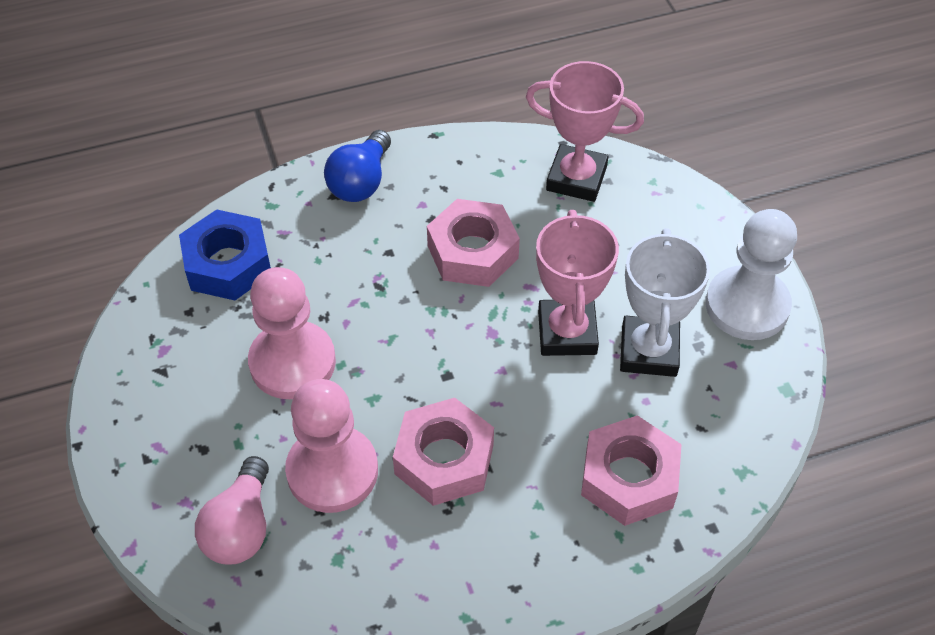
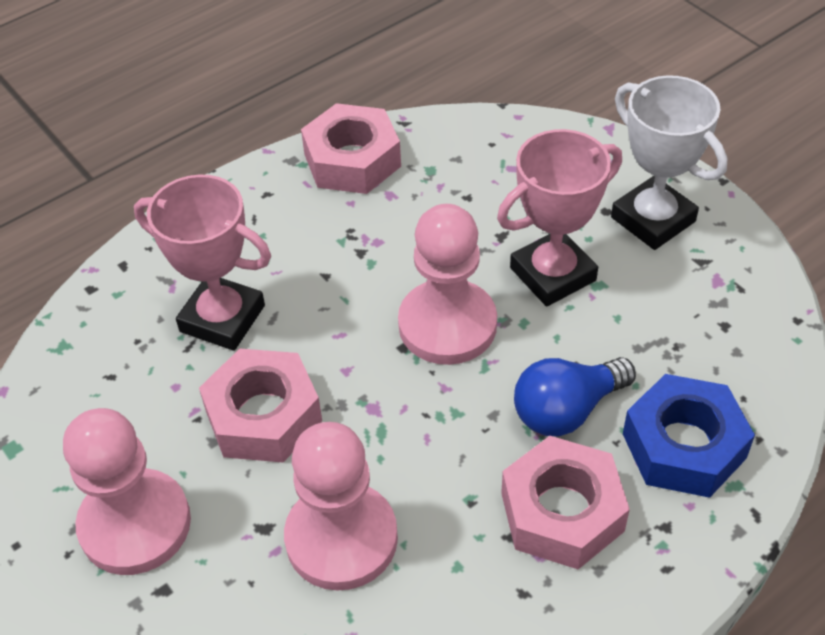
pink light bulb: [195,456,269,565] = 1 -> none = 0
pink pawn: [248,267,336,399] [285,379,378,513] = 2 -> [63,408,191,575] [284,422,398,591] [398,204,497,365] = 3
white pawn: [706,209,797,340] = 1 -> none = 0

